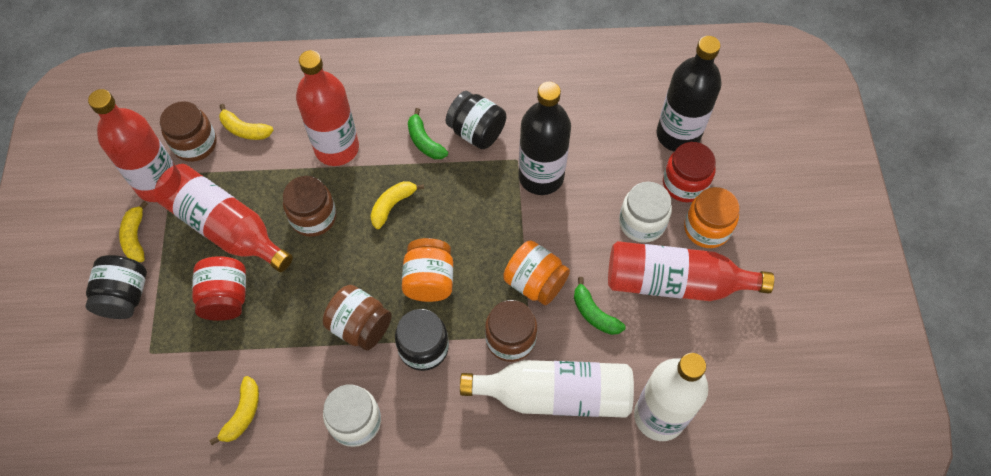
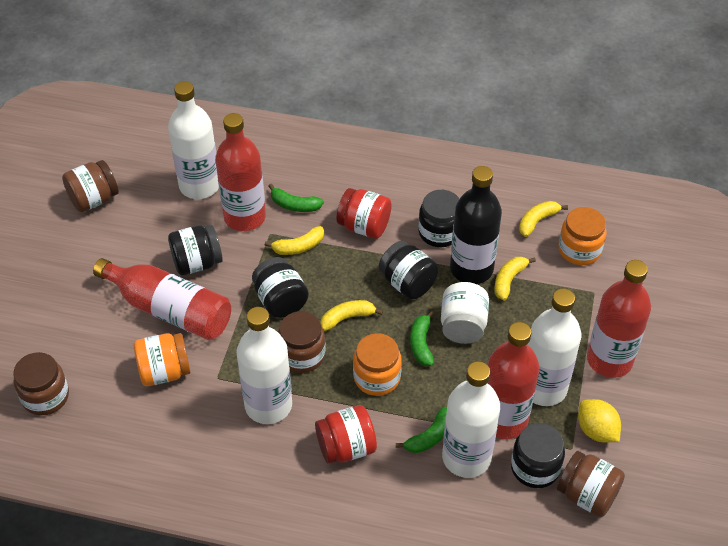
black bottle: [518,82,571,195] [657,36,722,151] = 2 -> [450,166,502,284] = 1
black jar: [85,255,147,319] [395,309,449,371] [446,91,506,149] = 3 -> [168,225,223,275] [252,257,309,318] [379,241,439,300] [418,190,459,247] [511,423,565,488] = 5
green banana: [408,108,448,159] [574,277,626,335] = 2 -> [268,184,324,212] [396,406,447,453] [410,311,435,366] = 3
white bottle: [460,360,634,418] [634,353,709,441] = 2 -> [168,81,219,199] [236,307,292,424] [442,361,500,478] [528,288,581,406] = 4
white jar: [323,385,381,447] [619,182,672,243] = 2 -> [441,282,489,344] = 1
yellow lemon: none = 0 -> [578,399,621,442] = 1

